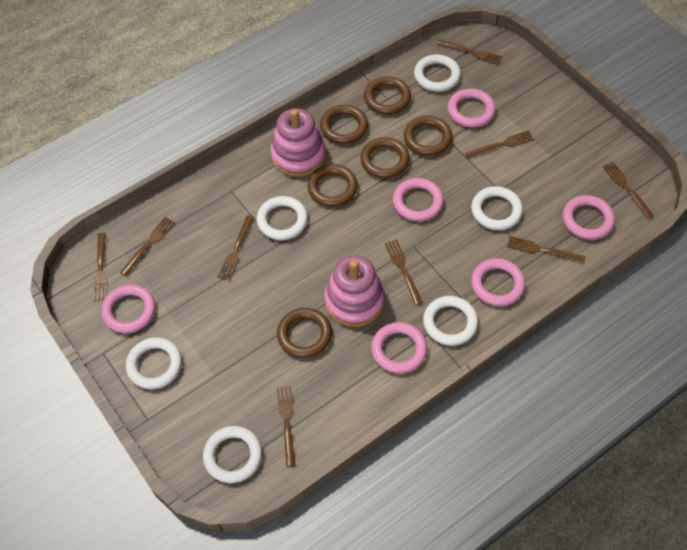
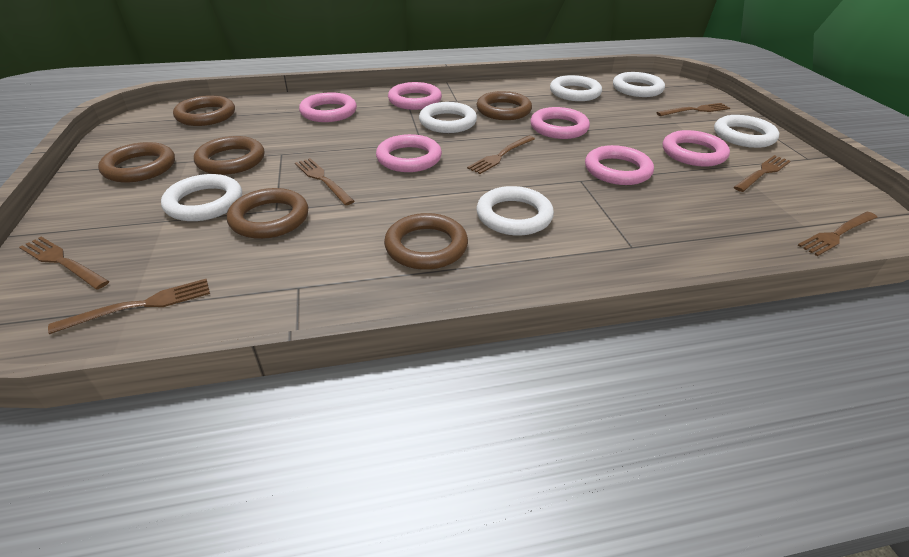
brown fork: [93,233,108,301] [120,217,175,276] [217,215,254,281] [277,386,296,467] [385,239,423,305] [436,39,503,65] [465,130,534,159] [507,236,586,263] [602,161,654,219] = 9 -> [19,237,109,290] [48,279,210,334] [295,158,355,205] [467,136,535,174] [656,103,730,116] [734,155,791,192] [798,212,878,256] = 7
pink stacking toy: [270,108,326,177] [324,255,385,327] = 2 -> none = 0

